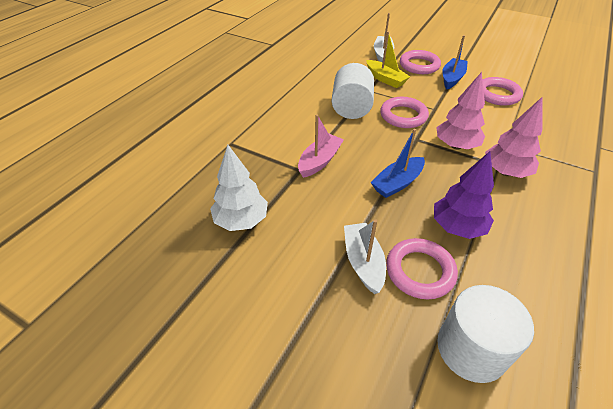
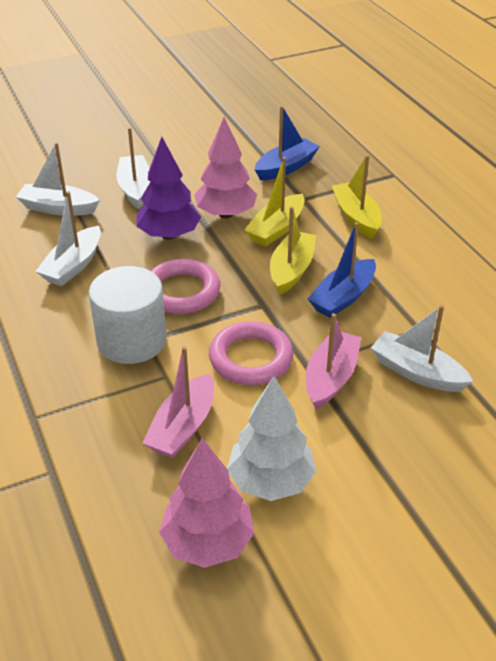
pink boat: [298,115,344,178] = 1 -> [142,346,214,458] [306,313,362,410] = 2
pink ring: [380,97,429,128] [386,238,458,299] [400,50,441,74] [482,77,523,106] = 4 -> [151,259,221,314] [209,321,294,385] = 2
white boat: [344,219,386,294] [374,13,394,62] = 2 -> [16,143,100,216] [35,191,101,286] [117,127,151,209] [371,305,473,392] = 4
white cylinder: [332,63,374,119] [437,285,534,383] = 2 -> [89,266,167,364] = 1
yellow boat: [366,31,410,88] = 1 -> [244,157,305,247] [270,207,316,295] [332,155,382,239] = 3

